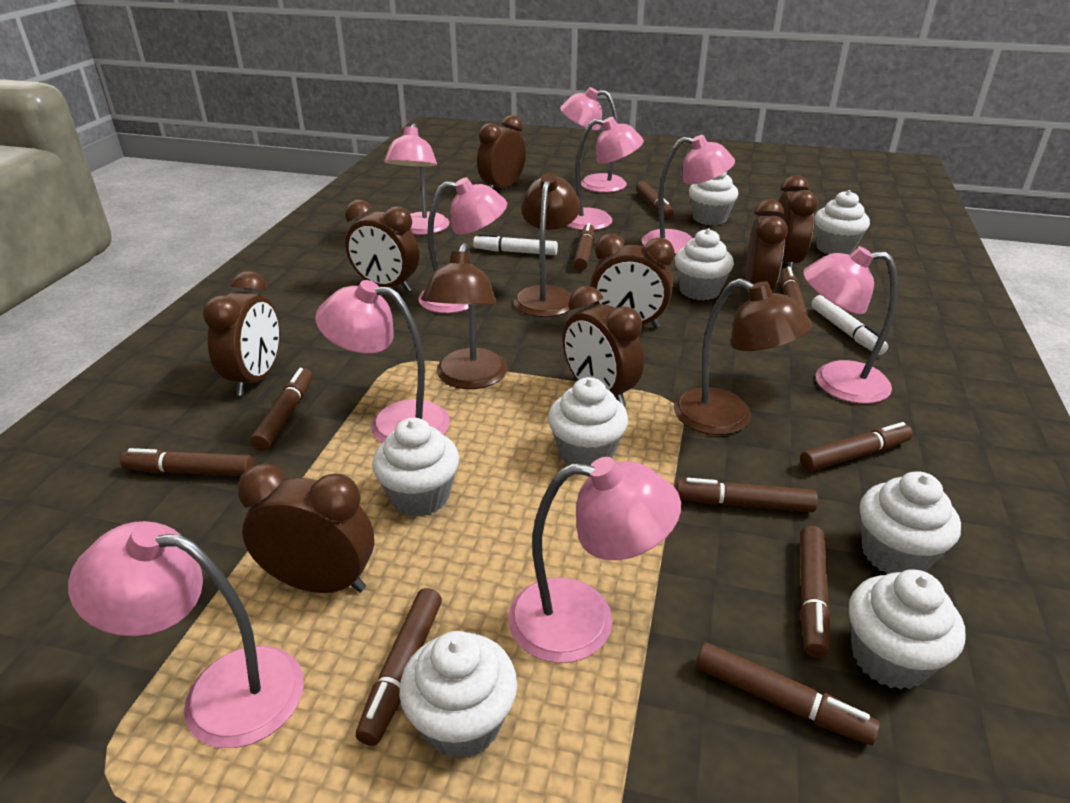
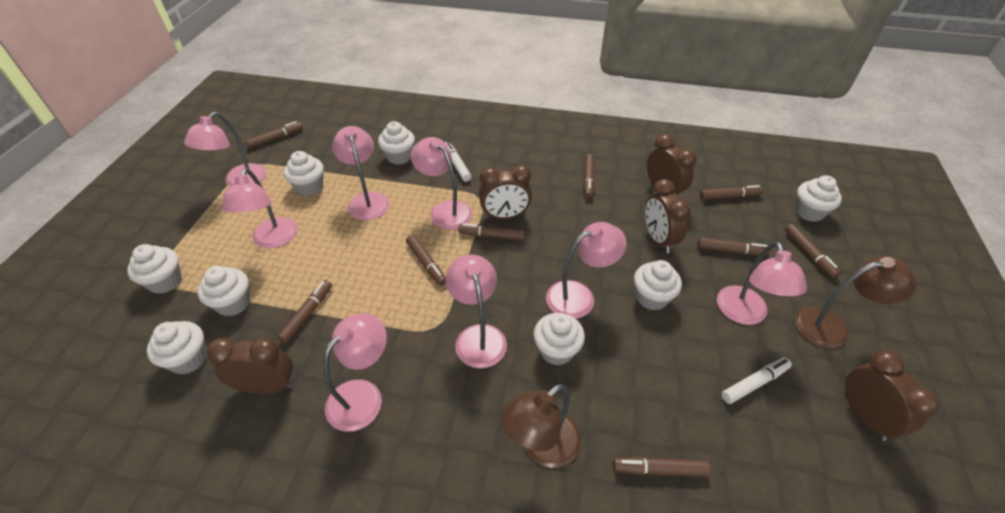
brown clock: [203,271,280,396] [237,464,374,593] [345,200,419,292] [477,115,526,189] [563,286,644,407] [590,234,675,328] [746,199,788,292] [778,175,818,271] = 8 -> [206,337,293,394] [479,164,532,219] [645,179,691,253] [647,134,696,194] [844,350,940,441] = 5
brown lamp: [421,243,507,389] [513,173,580,317] [674,278,812,435] = 3 -> [501,384,581,468] [794,256,917,348] = 2
brown marker: [120,448,254,476] [250,368,313,451] [356,588,442,746] [574,223,595,270] [636,181,674,218] [676,478,818,512] [696,642,880,745] [780,266,808,316] [800,422,913,471] [800,526,831,658] = 10 -> [246,121,303,149] [277,280,332,344] [406,235,446,286] [458,223,525,241] [583,154,595,199] [613,457,711,477] [697,237,771,256] [700,185,763,200] [785,224,840,278] = 9
pink lamp: [68,521,304,748] [315,280,450,443] [384,123,449,235] [418,177,507,313] [508,457,681,663] [560,87,627,193] [567,117,644,230] [642,135,735,254] [803,246,898,404] = 9 -> [184,112,266,186] [222,168,297,248] [323,313,387,432] [332,126,390,220] [411,137,472,230] [445,254,507,369] [546,222,627,319] [717,241,807,325] = 8

